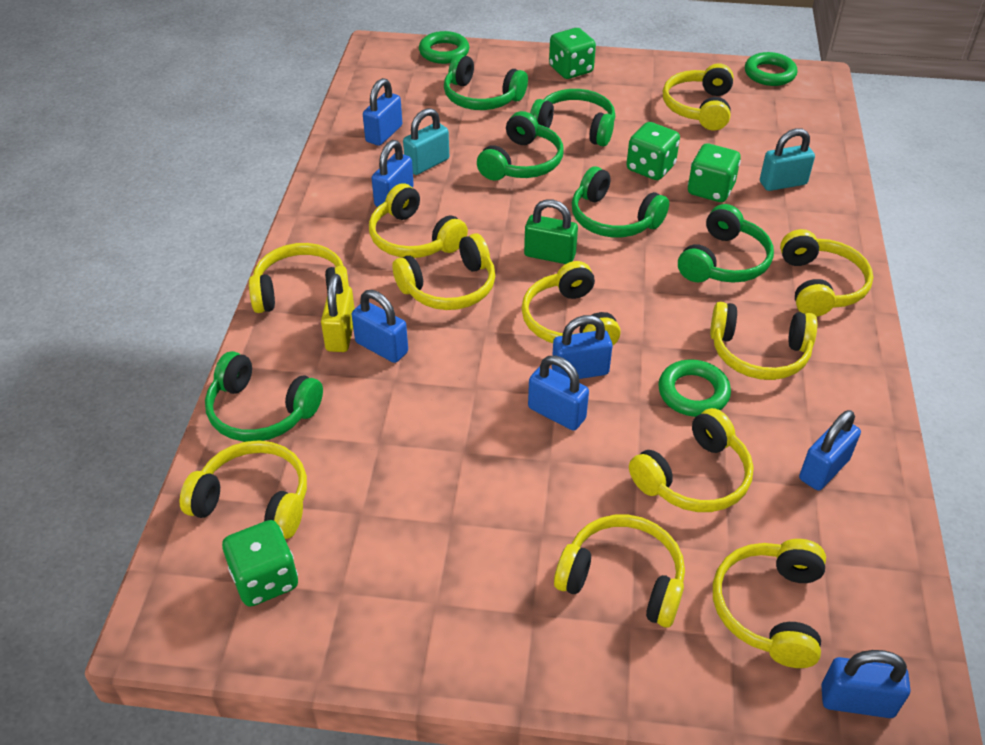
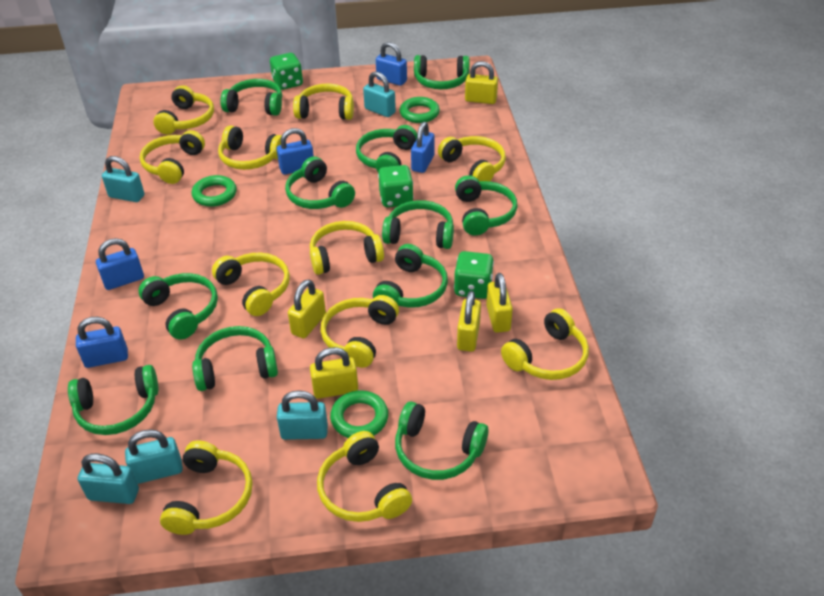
blue padlock: [352,290,408,363] [363,78,402,146] [372,140,414,207] [528,355,589,431] [552,315,612,379] [799,410,861,491] [821,650,910,718] = 7 -> [76,317,128,368] [96,238,144,290] [277,128,314,175] [376,42,407,86] [411,122,435,173] = 5
green dice: [222,520,298,607] [549,28,596,79] [627,122,680,180] [688,143,741,202] = 4 -> [270,53,303,90] [378,165,414,207] [454,251,494,299] = 3
green headphones: [205,351,323,442] [444,54,528,110] [477,111,564,181] [530,89,615,146] [572,166,669,237] [678,204,774,283] = 6 -> [68,365,158,435] [139,273,218,340] [192,326,278,391] [221,79,282,116] [285,156,355,209] [356,125,417,172] [373,244,448,308] [382,200,454,249] [395,402,489,480] [414,55,470,89] [455,175,518,235] = 11
green padlock: [524,199,578,264] = 1 -> none = 0
turquoise padlock: [403,108,449,175] [760,128,815,191] = 2 -> [78,453,139,504] [102,156,144,202] [125,429,183,484] [277,390,328,440] [363,71,396,117] = 5
yellow padlock: [321,274,355,352] = 1 -> [288,279,326,339] [310,347,358,399] [457,291,481,352] [465,61,498,104] [486,273,513,333] = 5

